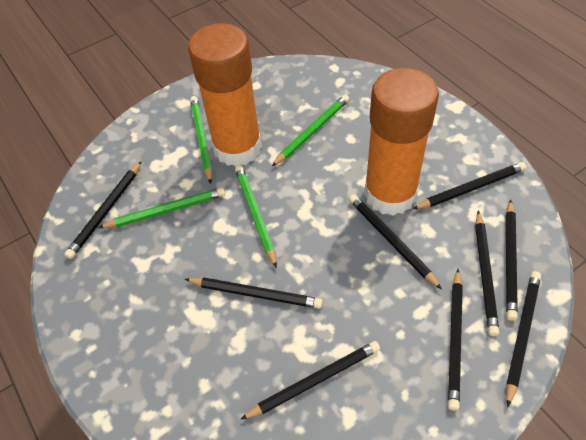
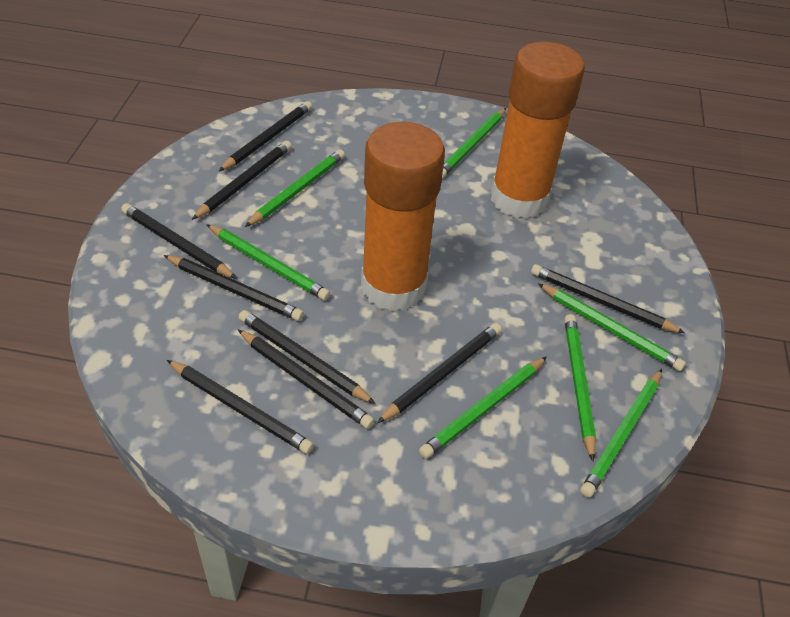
green pencil: [99,187,225,228] [190,96,212,184] [235,165,277,268] [271,94,349,167] = 4 -> [206,224,330,300] [245,149,345,227] [419,356,547,459] [442,108,506,178] [538,283,686,371] [565,314,596,461] [580,369,662,498] = 7

